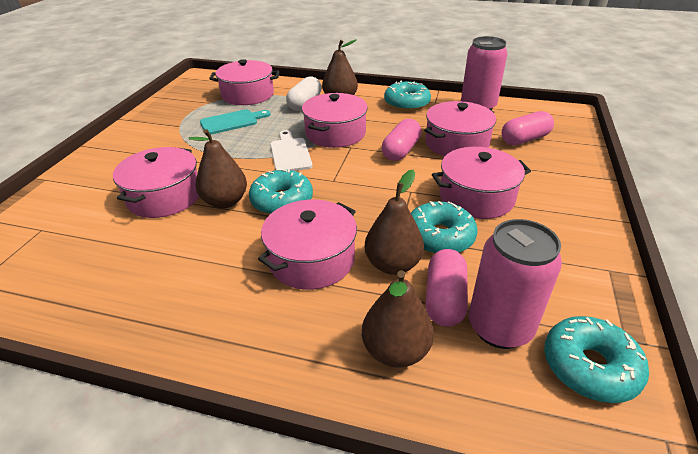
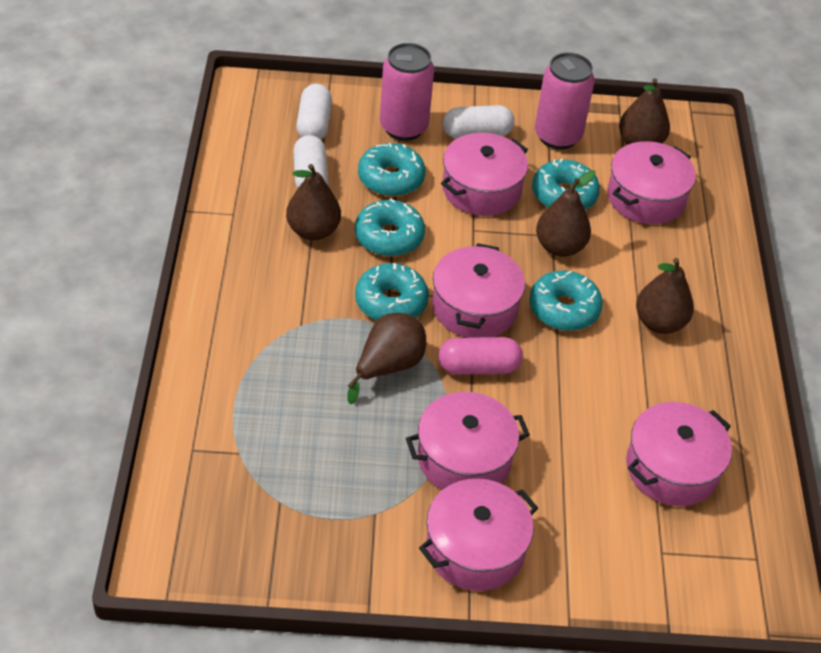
brown pear: [188,129,247,208] [322,39,358,95] [362,270,434,368] [365,170,424,275] = 4 -> [286,164,341,240] [348,313,426,404] [536,170,596,257] [619,78,670,145] [636,258,694,334] = 5
pink capsule: [382,119,422,161] [426,249,468,327] [502,111,554,145] = 3 -> [438,337,523,375] = 1
turquoise cutting board: [200,109,271,135] = 1 -> none = 0
turquoise donut: [249,169,313,215] [384,81,431,111] [411,201,478,254] [544,316,649,403] = 4 -> [355,199,425,256] [355,263,429,321] [358,143,425,196] [529,271,603,331] [532,158,600,210] = 5
white capsule: [286,76,322,111] = 1 -> [293,135,328,189] [296,84,332,140] [443,105,515,139] = 3
white cutting board: [270,130,312,171] = 1 -> none = 0

